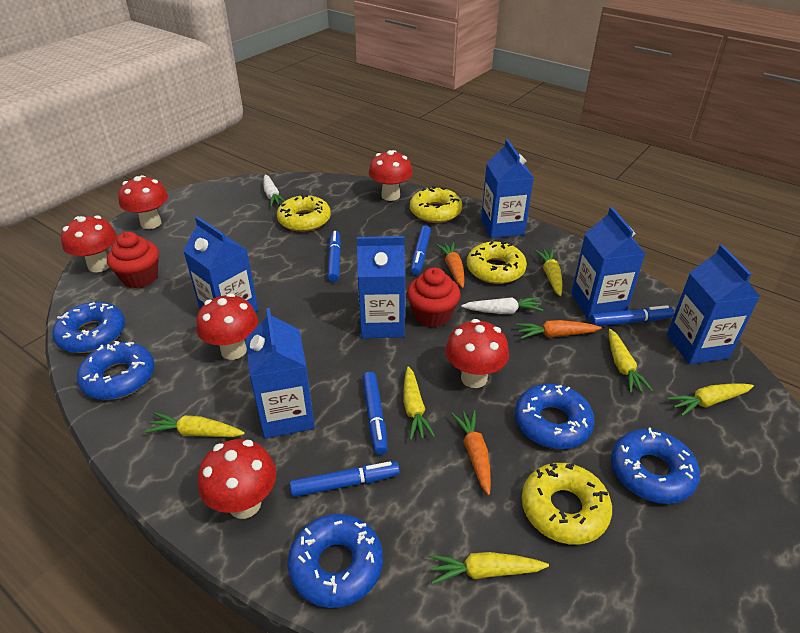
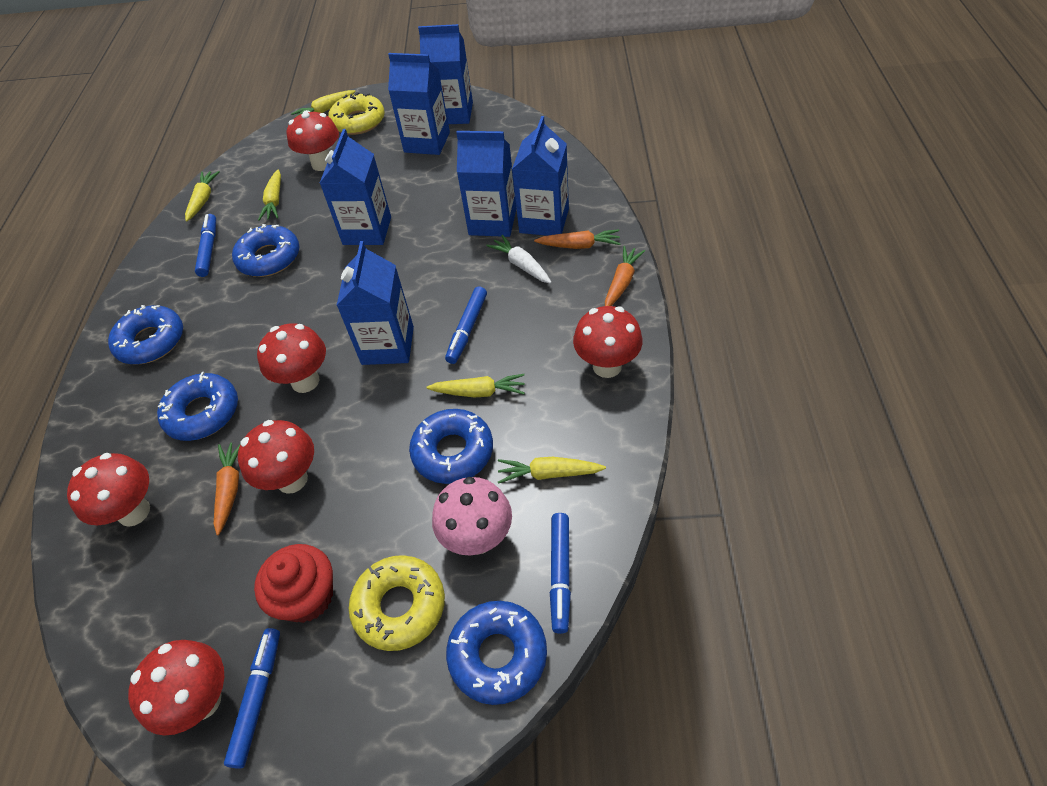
blue marker: [290,461,400,497] [327,231,341,282] [362,372,388,455] [411,225,431,275] [590,305,674,326] = 5 -> [195,214,216,277] [224,628,280,769] [445,287,487,364] [550,513,571,634] = 4
pink mushroom: none = 0 -> [432,477,512,556] = 1
red cupcake: [107,232,159,288] [407,267,460,327] = 2 -> [254,544,333,623] = 1
white carrot: [263,174,285,207] [461,297,543,314] = 2 -> [486,235,552,284] = 1
yellow carrot: [145,413,245,437] [403,366,435,440] [429,552,549,585] [535,249,562,296] [609,329,653,393] [667,383,754,416] = 6 -> [185,171,220,222] [258,170,281,221] [291,90,356,118] [426,374,525,398] [498,457,606,484] = 5
yellow donut: [277,194,331,232] [410,186,462,223] [467,241,527,284] [522,463,612,545] = 4 -> [328,92,385,135] [349,555,445,651] = 2

